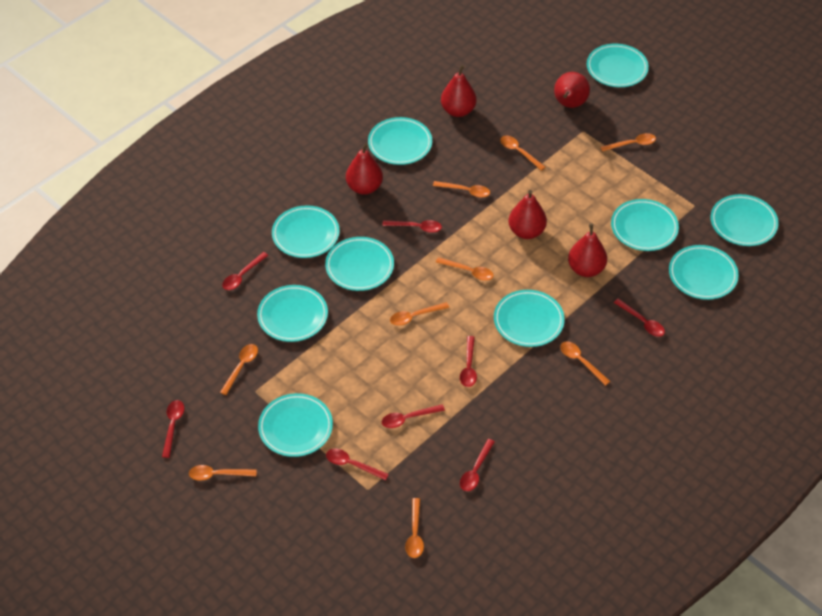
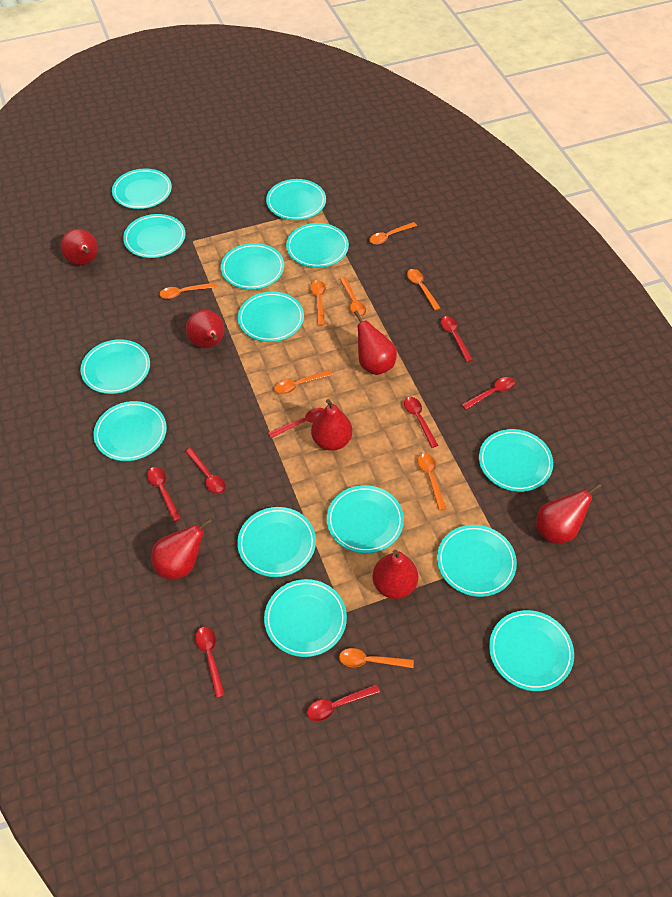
orange spoon: [189,465,257,481] [220,344,258,395] [390,302,449,326] [405,498,424,558] [433,181,490,198] [436,257,494,281] [500,135,545,171] [560,341,610,386] [601,133,656,152] = 9 -> [160,283,217,299] [274,370,333,394] [310,280,326,326] [339,648,414,668] [340,277,366,317] [369,222,417,244] [407,269,440,310] [418,453,446,511] = 8
red pear: [346,143,383,195] [441,65,476,117] [509,190,547,239] [554,72,590,108] [568,223,607,277] = 5 -> [61,229,98,265] [151,518,212,579] [186,310,225,348] [311,399,353,451] [354,310,397,375] [372,550,418,599] [536,483,602,543] = 7
turquoise plate: [257,285,328,342] [258,393,333,457] [272,205,340,258] [325,237,394,291] [368,117,432,165] [494,290,565,347] [587,44,649,87] [611,199,679,251] [669,245,739,300] [711,194,779,246] = 10 -> [80,339,150,394] [93,401,167,461] [112,168,172,209] [123,214,186,258] [221,243,284,290] [237,507,316,577] [238,291,304,342] [264,579,347,657] [266,179,326,220] [286,223,349,268] [327,485,404,553] [437,525,517,597] [479,429,553,492] [489,610,574,691] = 14

